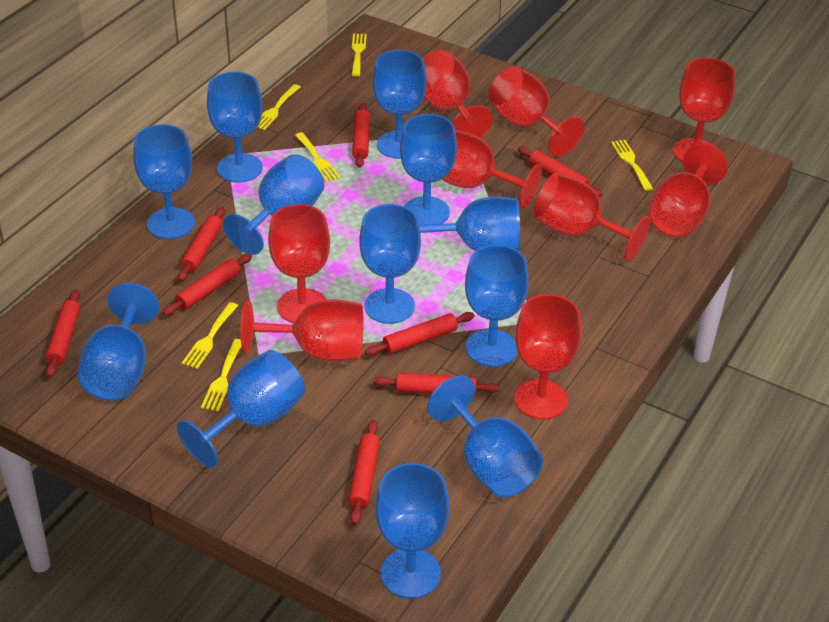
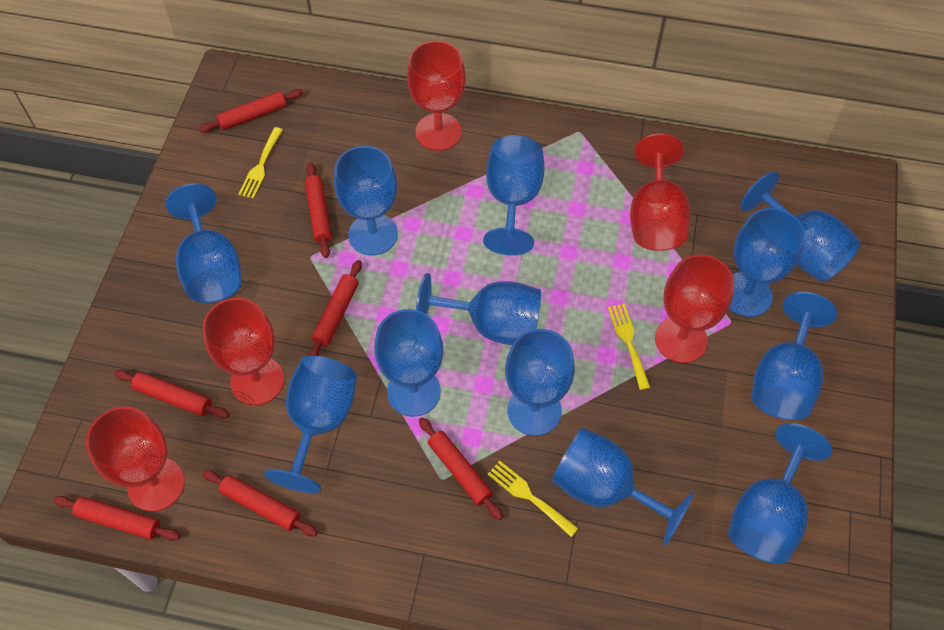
red goblet: [240,299,364,362] [268,204,330,323] [422,50,493,138] [441,130,542,209] [488,66,584,156] [514,294,582,419] [534,173,650,261] [649,143,728,237] [673,57,736,162] = 9 -> [86,406,185,512] [202,297,284,405] [407,41,466,151] [630,133,691,251] [655,254,734,363] = 5
red rolling pin: [46,289,80,378] [163,253,252,316] [178,207,225,282] [348,420,380,525] [352,103,370,168] [365,312,474,356] [373,373,500,396] [518,147,602,197] = 8 -> [53,496,180,541] [114,370,229,418] [199,89,303,132] [202,470,318,536] [305,162,332,258] [308,260,362,356] [419,417,503,520] = 7
yellow fork: [182,302,238,369] [201,339,241,411] [257,84,300,130] [295,132,340,183] [352,34,367,77] [611,140,653,191] = 6 -> [238,127,283,199] [487,461,579,537] [608,304,650,390] = 3

